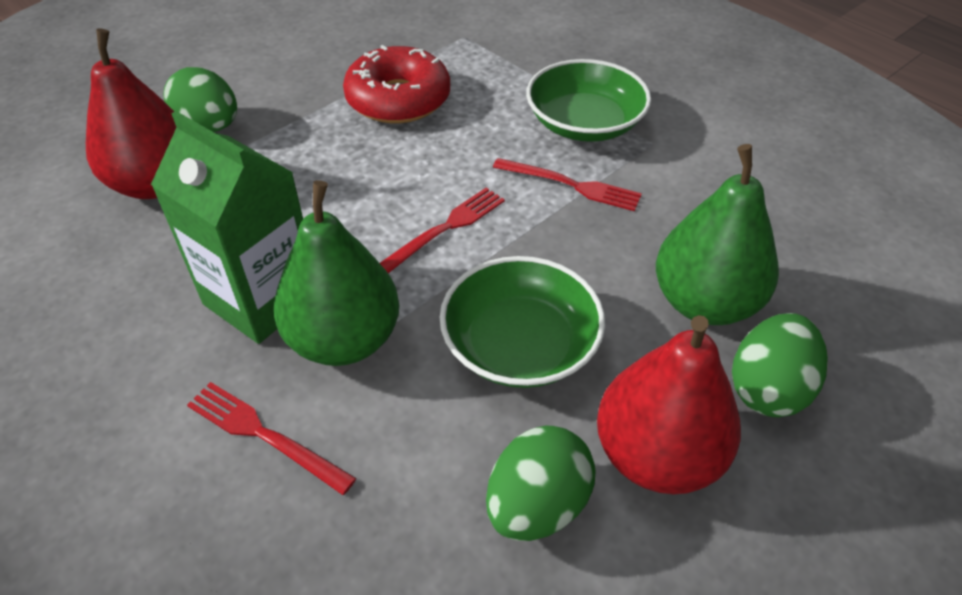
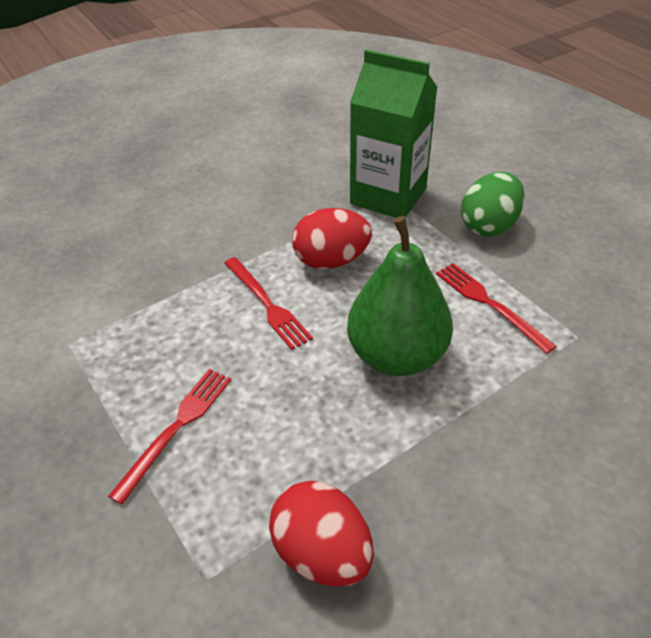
green bowl: [440,256,605,388] [526,59,651,142] = 2 -> none = 0
green egg: [163,67,237,132] [486,426,596,541] [732,313,828,417] = 3 -> [461,172,525,237] = 1
green pear: [274,180,399,366] [656,144,779,325] = 2 -> [347,216,453,376] = 1
red donut: [343,45,450,123] = 1 -> none = 0
red egg: none = 0 -> [269,481,374,587] [292,208,372,269] = 2
red pear: [86,29,176,199] [597,315,741,495] = 2 -> none = 0

